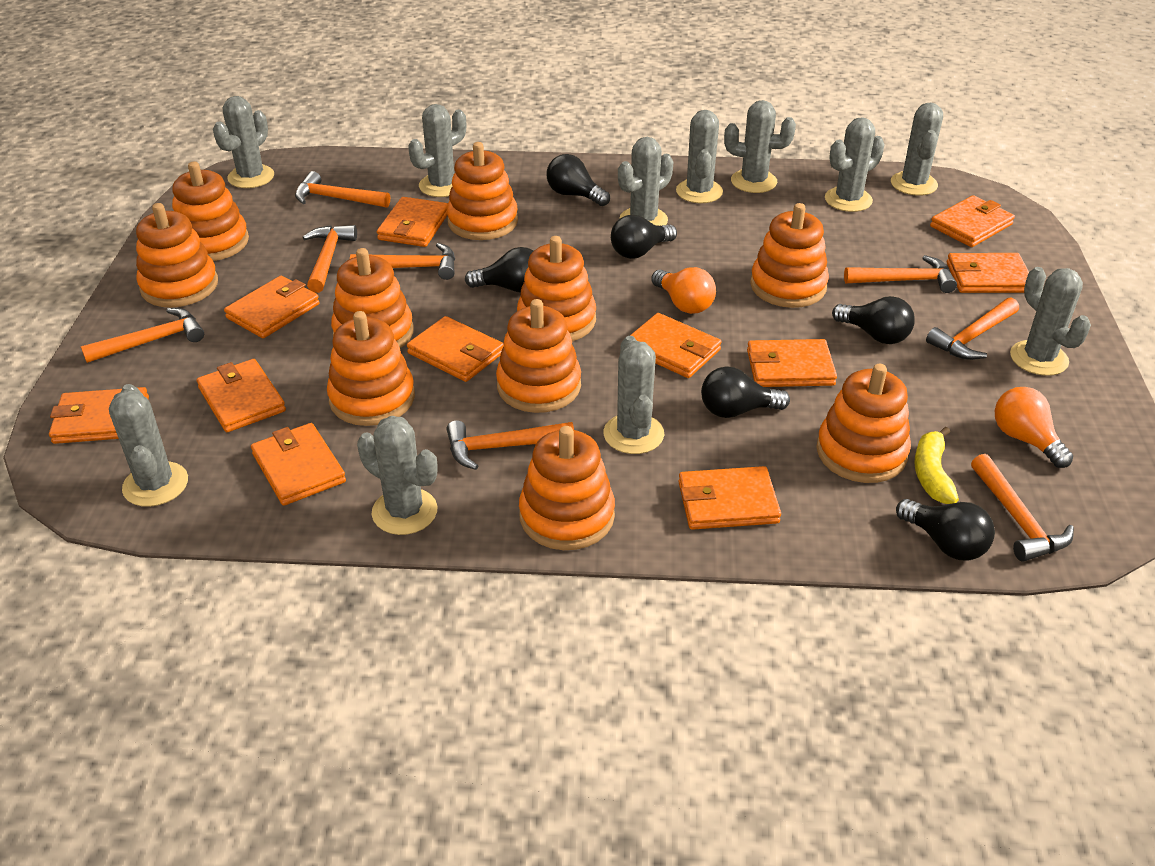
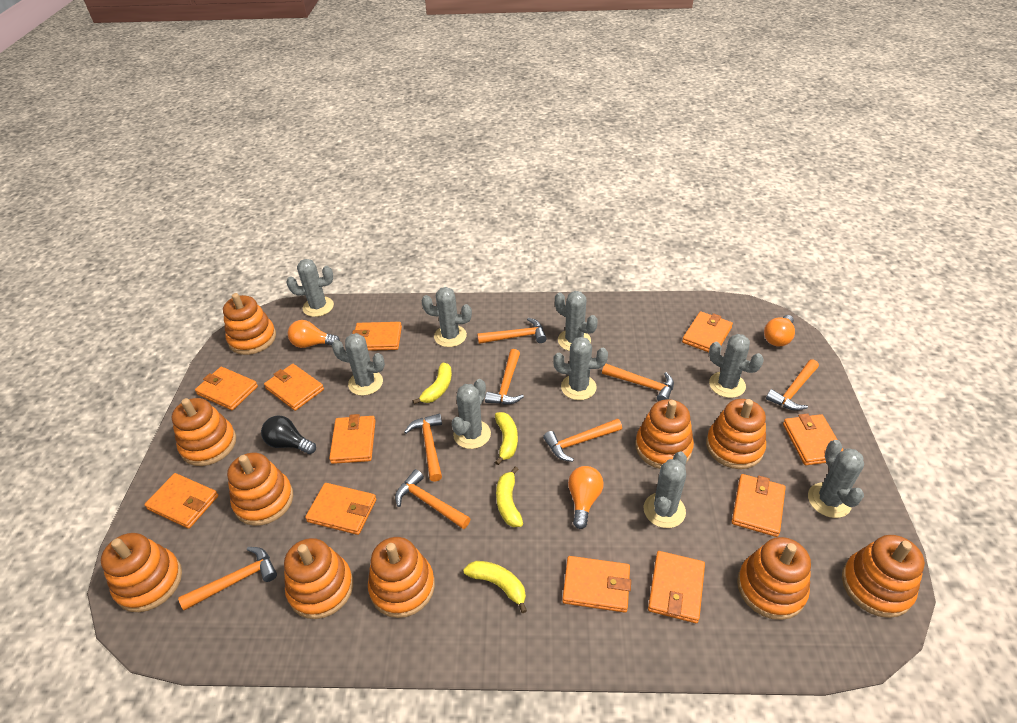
black light bulb: [465,247,533,292] [547,154,610,206] [611,215,677,259] [701,366,790,418] [832,296,915,344] [896,499,995,560] = 6 -> [261,415,316,454] = 1
grey cactus: [109,384,188,507] [213,96,274,188] [357,416,437,535] [408,104,466,197] [603,336,664,454] [618,137,673,226] [676,110,723,203] [724,100,796,193] [825,117,885,212] [891,102,943,196] [1010,267,1091,376] = 11 -> [286,259,334,317] [332,333,385,396] [422,287,472,347] [452,379,491,449] [553,337,608,400] [555,291,598,351] [644,452,687,528] [709,334,764,398] [808,440,864,518] = 9
orange light bulb: [651,267,716,314] [995,387,1073,468] = 2 -> [288,320,340,348] [568,466,604,529] [764,315,795,347] = 3
yellow banana: [914,427,959,504] = 1 -> [413,363,452,404] [463,561,527,613] [495,412,518,465] [496,466,523,527] = 4

